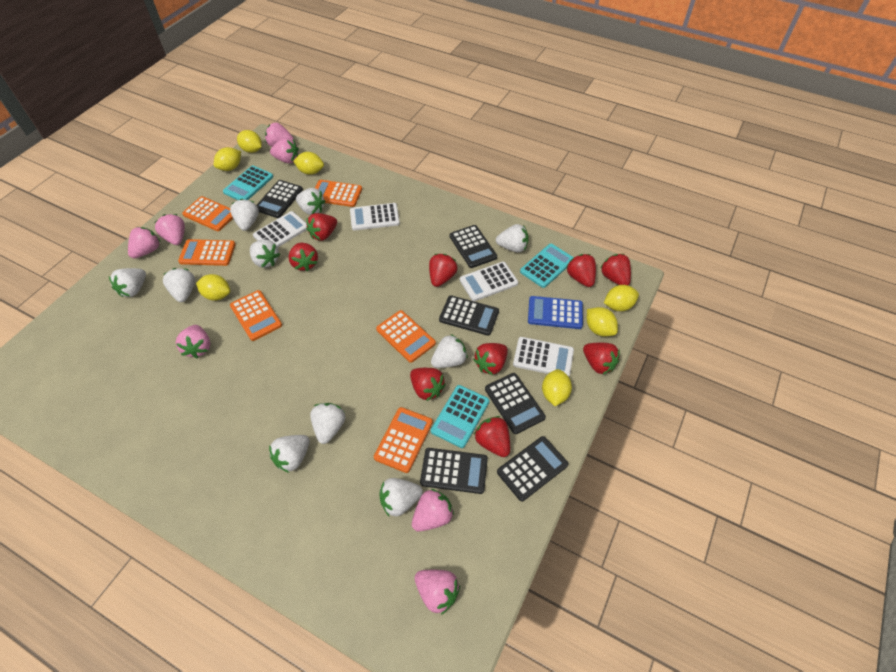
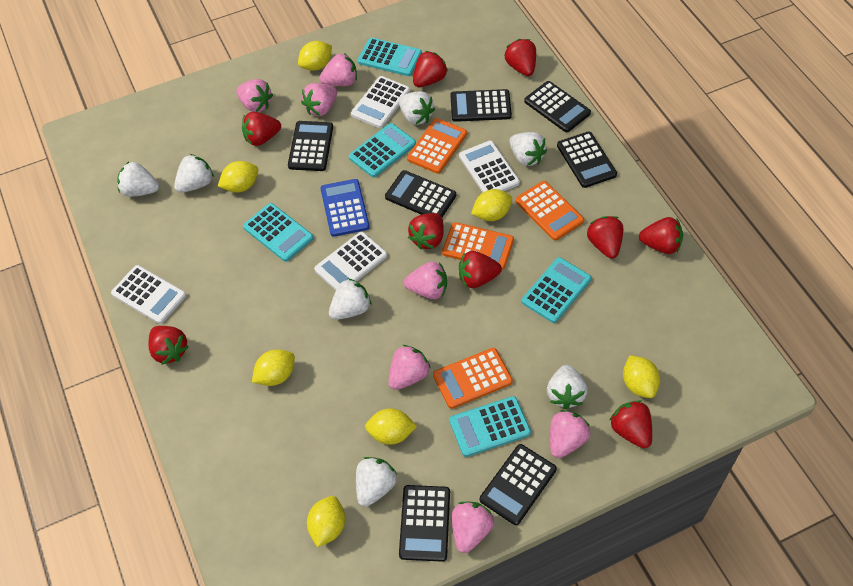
black calculator: [256,180,303,218] [420,448,488,494] [439,295,499,336] [449,225,497,268] [485,373,546,434] [497,436,568,501] = 6 -> [288,121,333,171] [385,170,456,217] [399,485,450,562] [450,89,512,122] [480,444,557,525] [524,81,591,132] [557,131,617,188] = 7
orange calculator: [178,239,236,266] [182,196,233,231] [230,290,282,341] [315,180,362,207] [374,407,433,473] [376,310,436,363] = 6 -> [407,118,467,174] [433,348,513,409] [442,222,514,270] [515,181,584,241] = 4
turquoise calculator: [223,165,273,200] [431,385,490,448] [520,244,574,288] = 3 -> [243,203,313,262] [349,123,416,177] [358,38,422,76] [449,396,531,457] [522,257,591,323] = 5
white strawberry: [109,268,146,297] [163,268,195,302] [230,199,259,231] [250,239,280,268] [269,435,310,473] [296,188,325,215] [310,403,345,444] [379,478,423,516] [431,334,468,368] [496,224,529,252] = 10 -> [117,162,159,197] [174,154,214,193] [329,278,371,320] [356,457,397,507] [399,91,435,125] [509,132,547,166] [547,365,588,409] = 7

